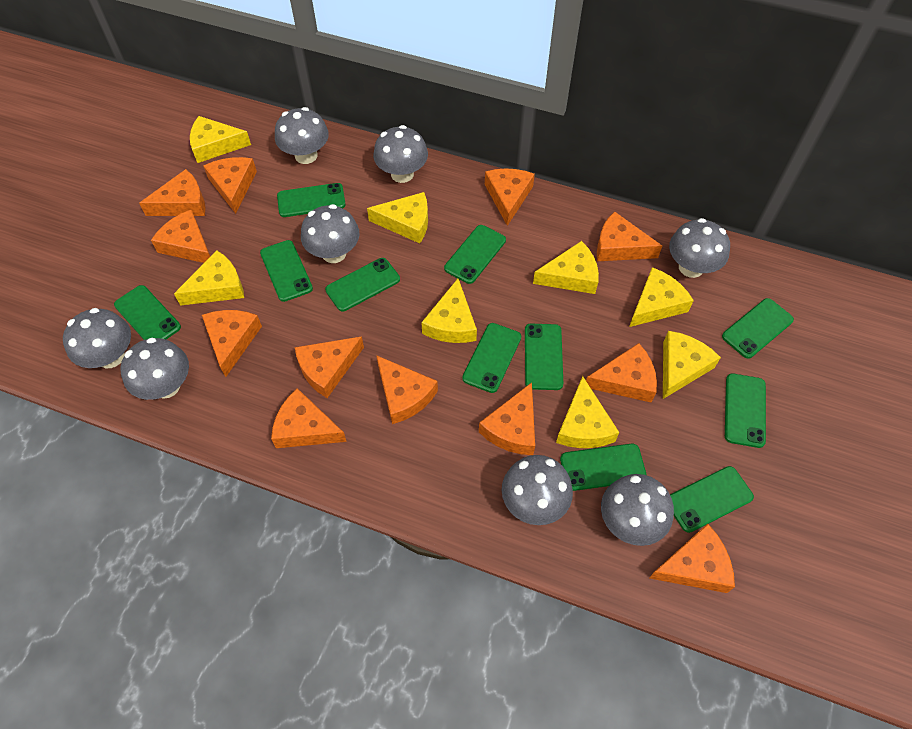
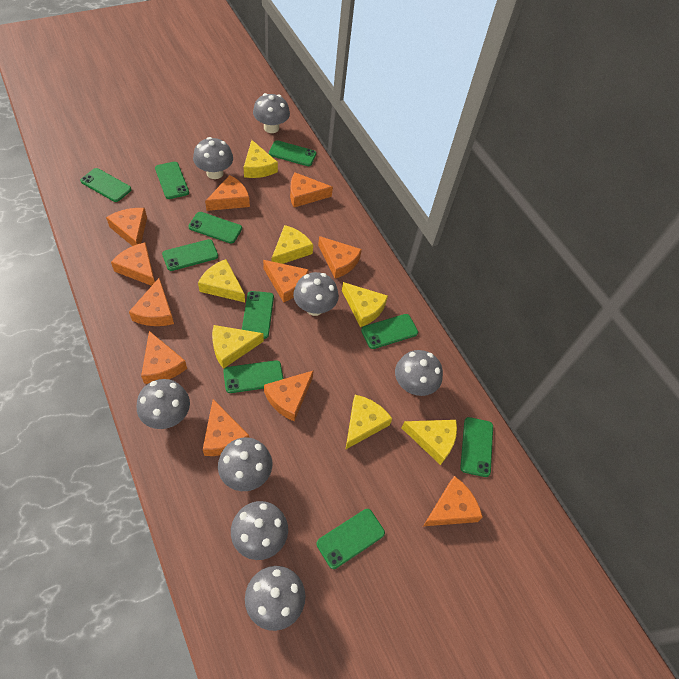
green phone: [114,285,181,340] [260,240,313,302] [277,183,346,217] [325,258,400,311] [444,225,506,284] [462,323,521,393] [525,324,563,390] [560,444,647,491] [670,466,754,533] [722,298,794,359] [725,373,766,448] = 11 -> [80,168,132,202] [155,162,189,199] [162,239,218,271] [188,212,242,244] [223,360,283,393] [242,291,274,339] [269,140,316,166] [316,509,385,569] [361,314,418,349] [460,417,493,477] = 10
orange cheese: [139,169,205,216] [151,210,210,263] [202,310,262,377] [203,157,257,214] [271,388,347,448] [294,336,364,398] [376,355,438,424] [479,382,535,455] [485,169,535,226] [586,343,657,403] [597,211,662,261] [649,524,735,593] = 12 -> [106,208,147,246] [111,243,155,286] [129,278,174,326] [141,331,187,384] [203,399,249,456] [205,175,250,211] [263,260,309,302] [264,370,314,421] [290,173,333,207] [318,236,362,279] [423,476,483,526] = 11
yellow cheese: [174,250,244,306] [190,116,251,163] [367,192,428,243] [421,279,477,343] [533,241,599,294] [556,376,619,448] [629,267,694,327] [663,331,721,399] = 8 -> [198,259,245,302] [212,325,264,369] [244,140,278,178] [272,225,313,264] [342,282,388,327] [346,395,392,449] [402,420,457,465] = 7

